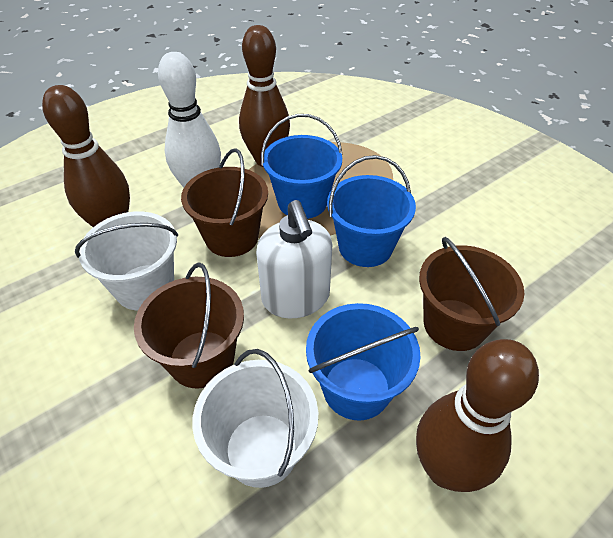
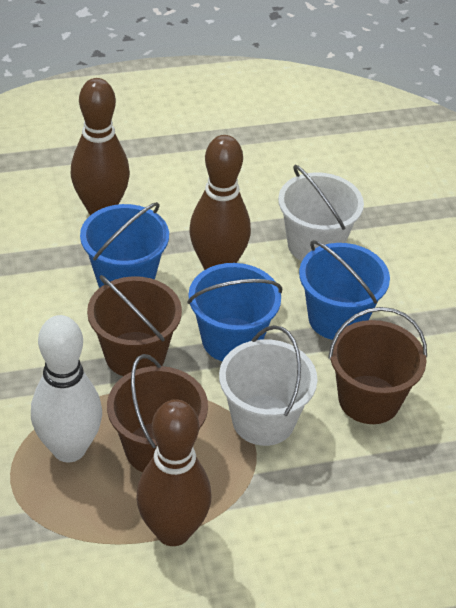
white soap dispenser: [256,200,333,318] = 1 -> none = 0

